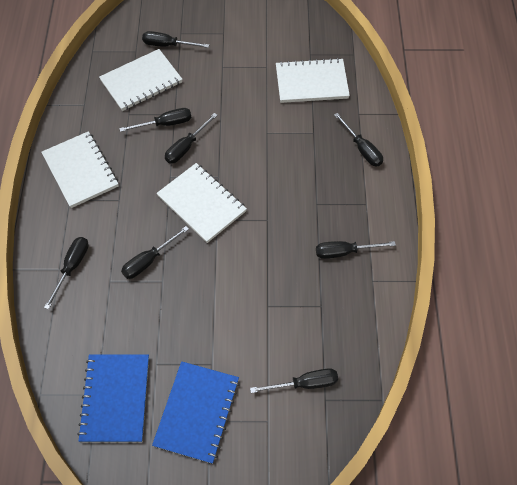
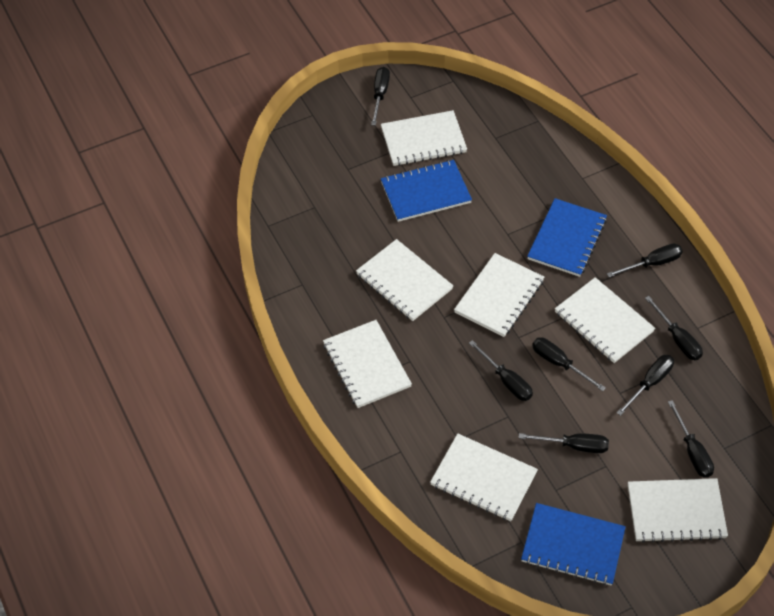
blue notebook: [77,354,149,442] [152,361,239,464] = 2 -> [381,160,472,222] [521,503,626,586] [527,198,607,277] = 3
white notebook: [41,131,119,208] [99,49,183,111] [157,163,247,243] [276,58,350,103] = 4 -> [323,320,412,408] [356,239,453,321] [381,110,467,166] [430,433,538,521] [454,253,544,337] [555,277,655,363] [628,478,728,543] = 7

